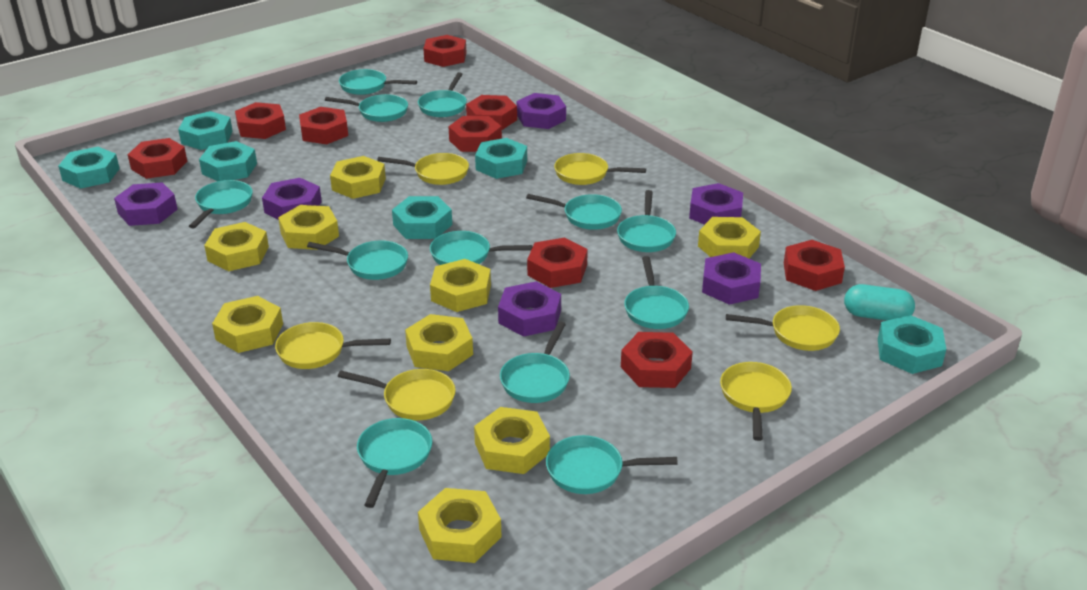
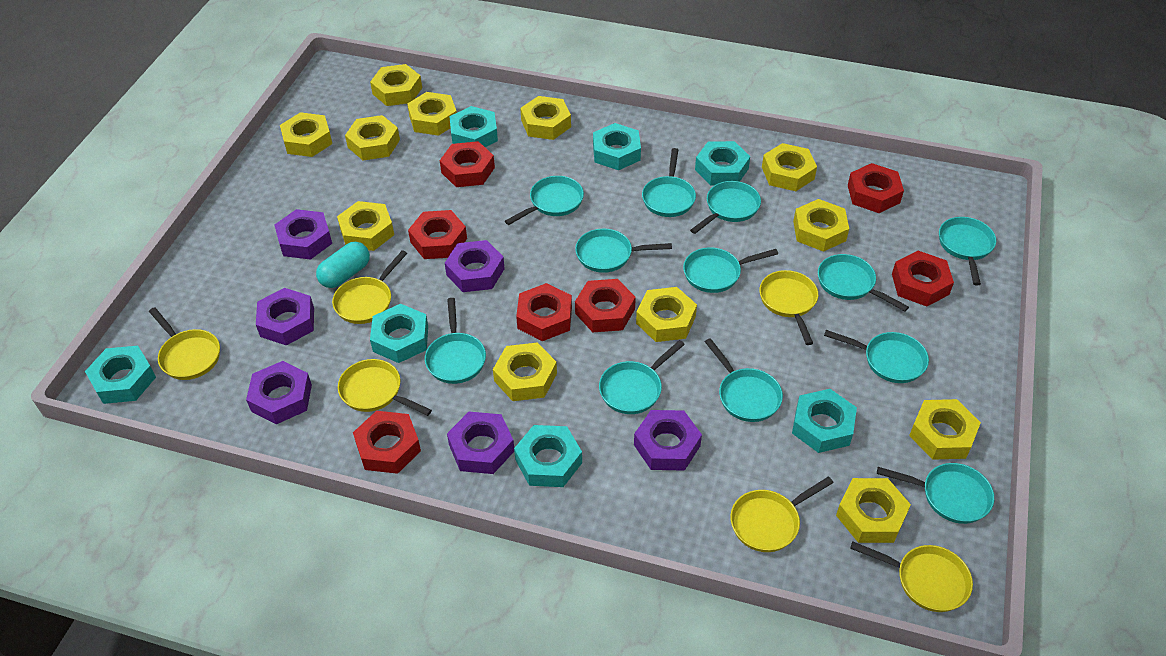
red nut: [128,138,187,179] [235,102,286,139] [299,107,348,144] [423,35,466,67] [448,116,502,152] [466,95,517,130] [527,238,588,288] [621,332,693,388] [784,240,845,291] = 9 -> [353,411,421,474] [408,210,467,259] [440,141,495,187] [516,283,572,341] [575,279,636,332] [848,163,904,213] [892,251,954,307] = 7
turquoise nut: [58,147,120,189] [178,111,233,150] [199,141,257,181] [392,196,452,239] [475,138,527,179] [878,315,946,374] = 6 -> [85,346,156,404] [370,304,428,363] [449,106,498,147] [514,425,582,487] [593,123,641,170] [695,141,750,185] [792,389,857,453] = 7
yellow nut: [204,222,269,271] [212,296,283,353] [278,205,339,250] [330,156,386,199] [405,314,473,371] [418,488,502,563] [430,259,491,312] [474,407,550,474] [698,217,761,258] = 9 -> [280,112,332,157] [337,201,394,251] [345,115,400,160] [370,64,422,106] [407,92,457,136] [493,342,557,401] [520,96,571,140] [636,287,697,342] [762,143,817,191] [793,199,849,252] [836,478,911,543] [909,399,981,460] = 12

